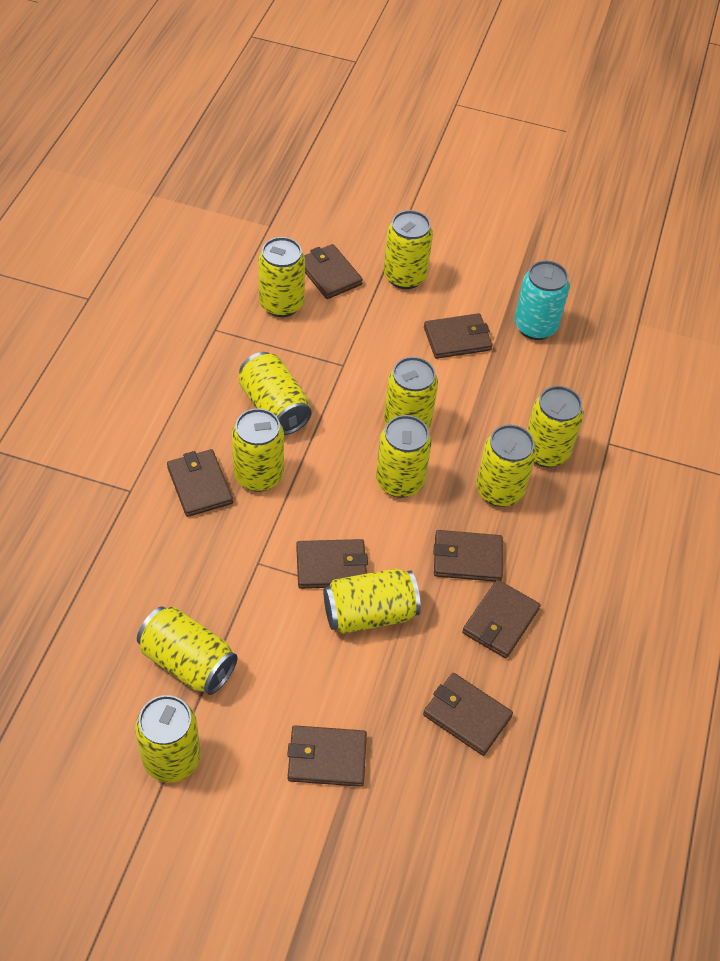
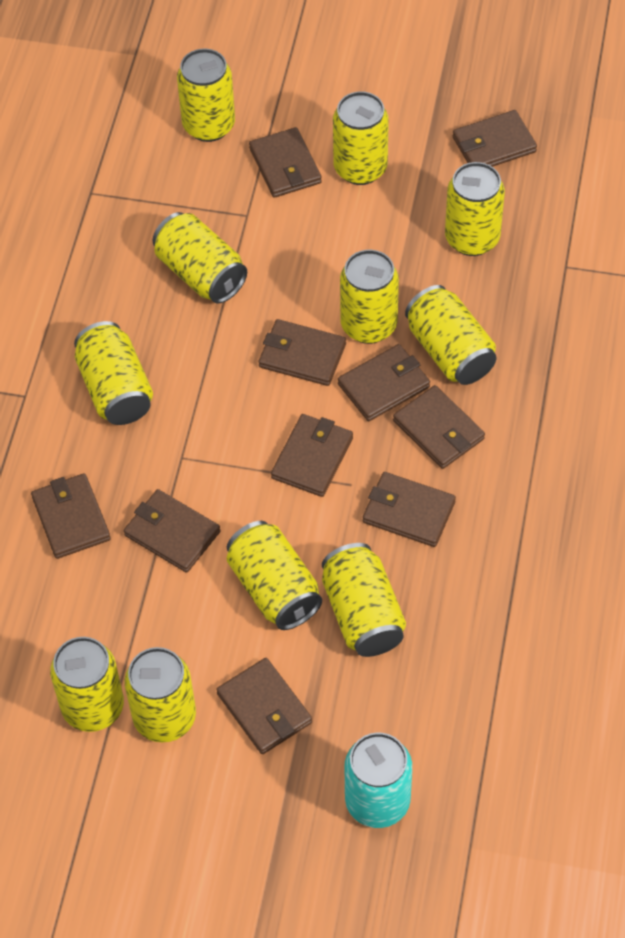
brown wallet: [167,449,233,517] [287,725,367,787] [296,539,368,589] [304,244,363,299] [423,673,513,756] [424,313,493,359] [434,530,503,582] [462,580,541,658] = 8 -> [31,473,111,559] [124,489,221,573] [216,658,312,754] [249,127,322,198] [258,319,346,386] [271,414,353,497] [338,344,430,421] [363,472,456,547] [393,385,485,469] [453,110,537,167] = 10

